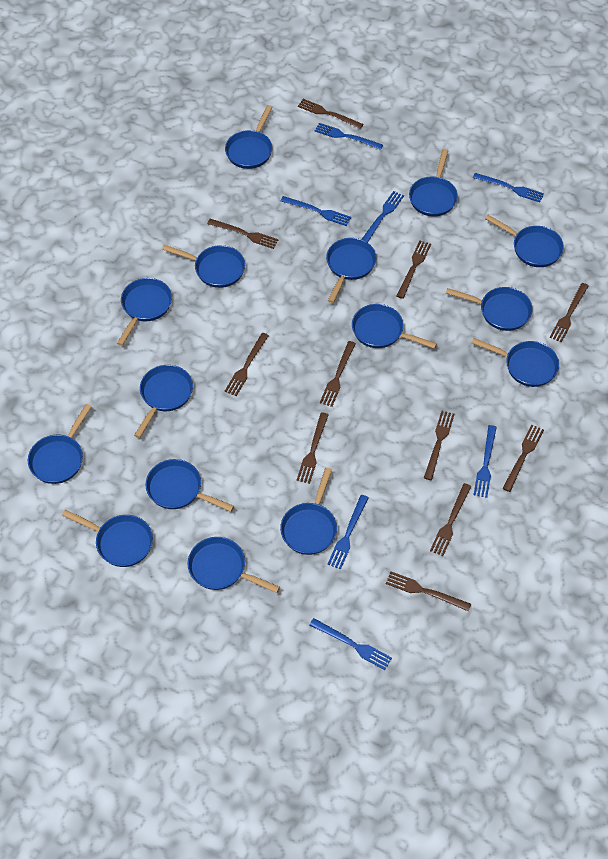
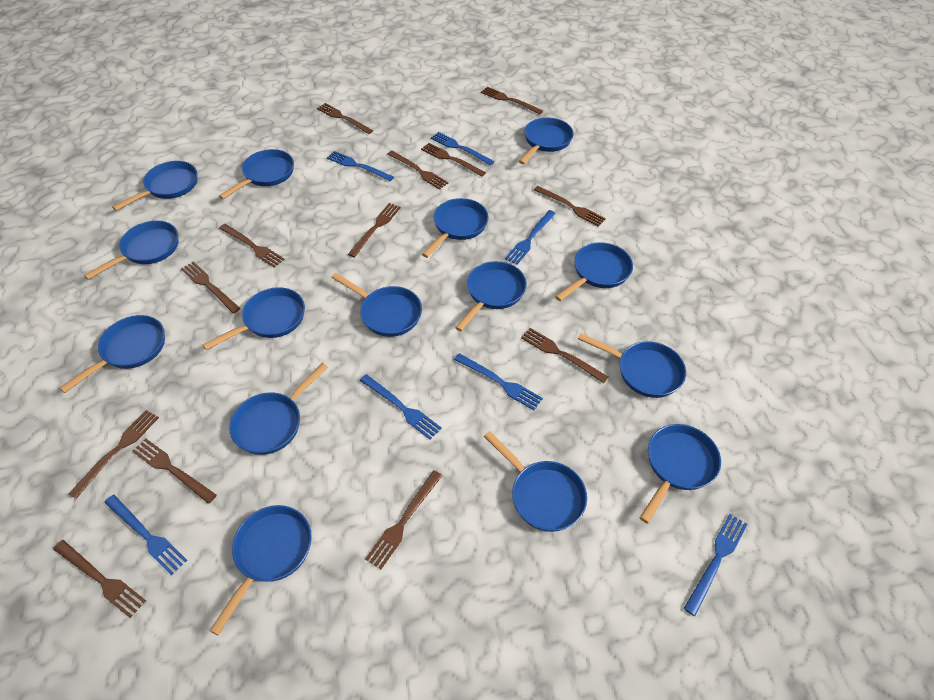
brown fork: [207,219,278,249] [225,333,269,396] [297,412,329,484] [298,99,363,129] [320,341,356,407] [386,571,471,612] [397,241,431,299] [424,411,455,480] [430,483,472,556] [502,425,544,492] [550,283,589,343] = 11 -> [53,540,146,618] [69,410,159,499] [132,438,217,504] [181,262,240,313] [219,224,285,267] [317,103,373,134] [348,203,401,258] [365,470,442,569] [388,151,448,190] [421,143,486,177] [481,87,543,114] [521,328,608,383] [534,186,606,227] = 13

